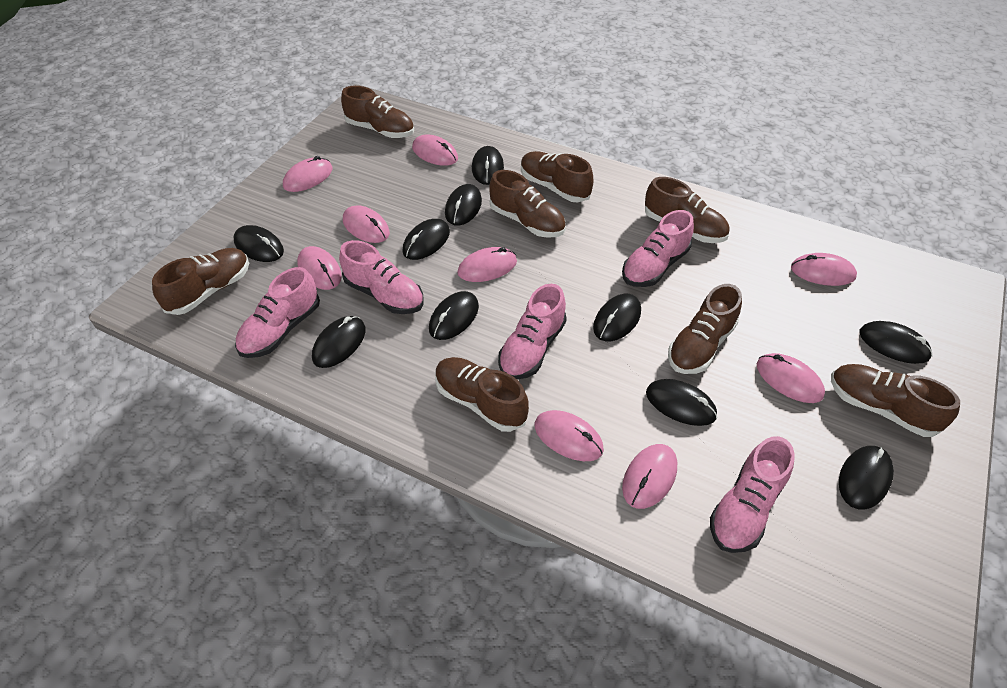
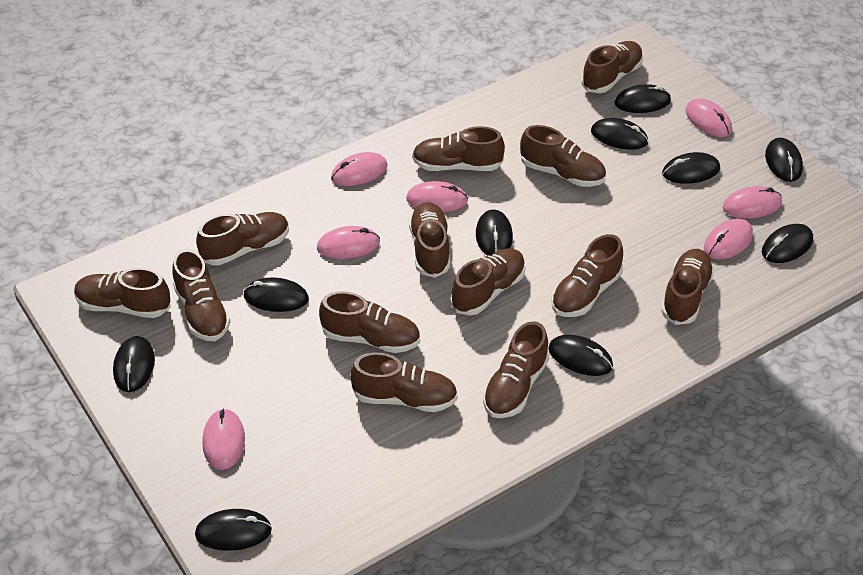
brown shoe: [152,248,249,315] [341,86,414,138] [435,357,529,432] [489,170,566,238] [521,151,593,202] [645,177,729,243] [668,284,742,374] [831,364,960,437] = 8 -> [74,268,171,318] [173,249,231,341] [196,212,289,266] [319,291,420,353] [350,353,458,412] [409,202,450,278] [412,126,505,171] [451,248,526,316] [483,321,549,418] [520,125,606,187] [551,234,623,317] [581,41,643,93] [661,249,714,325] = 13
pink mouse: [283,156,333,192] [297,246,342,290] [343,205,390,243] [412,134,458,166] [457,247,517,282] [534,410,604,461] [622,444,677,509] [757,353,825,403] [791,253,857,286] = 9 -> [202,408,245,470] [317,226,380,259] [331,152,388,186] [406,181,468,212] [685,99,732,137] [704,219,753,260] [723,186,782,219] = 7
pink shoe: [235,267,320,358] [339,240,423,314] [498,284,567,379] [622,210,694,287] [710,436,795,553] = 5 -> none = 0

